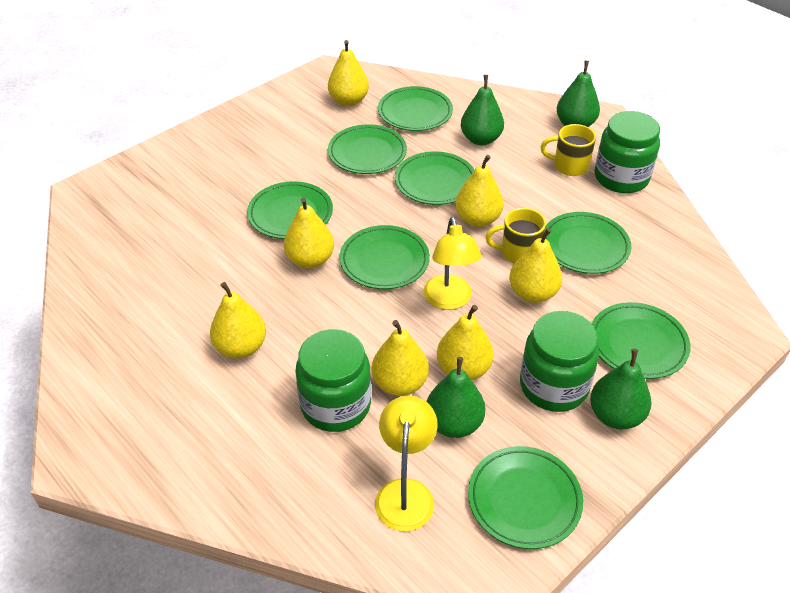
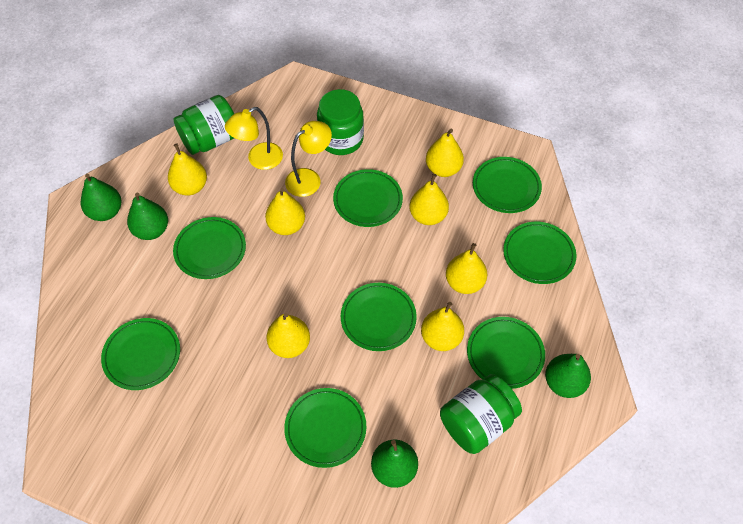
yellow mug: [485,208,546,263] [541,124,596,176] = 2 -> none = 0

